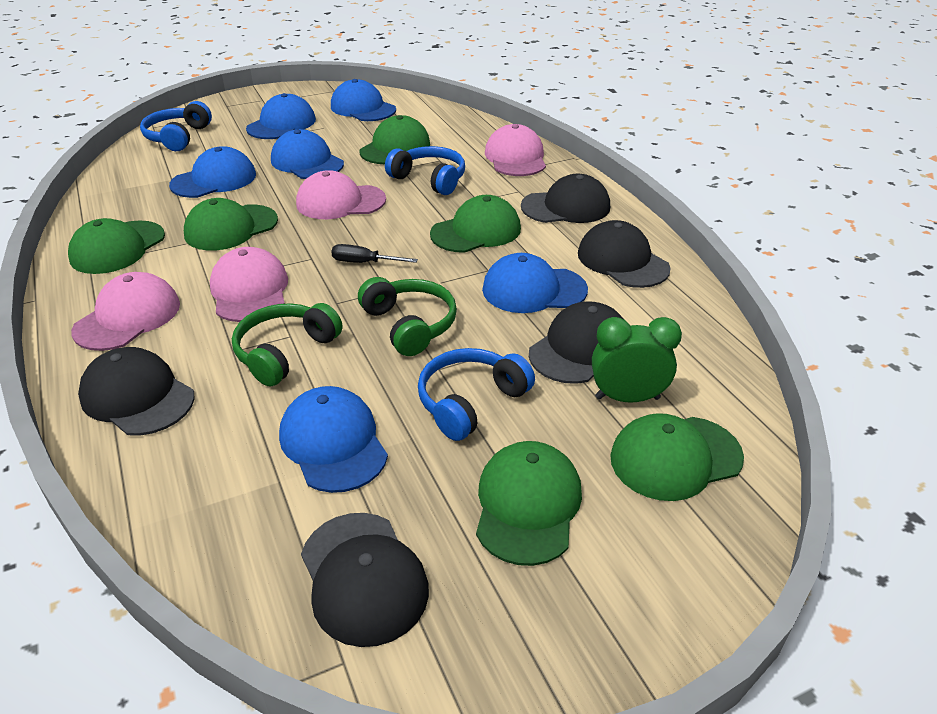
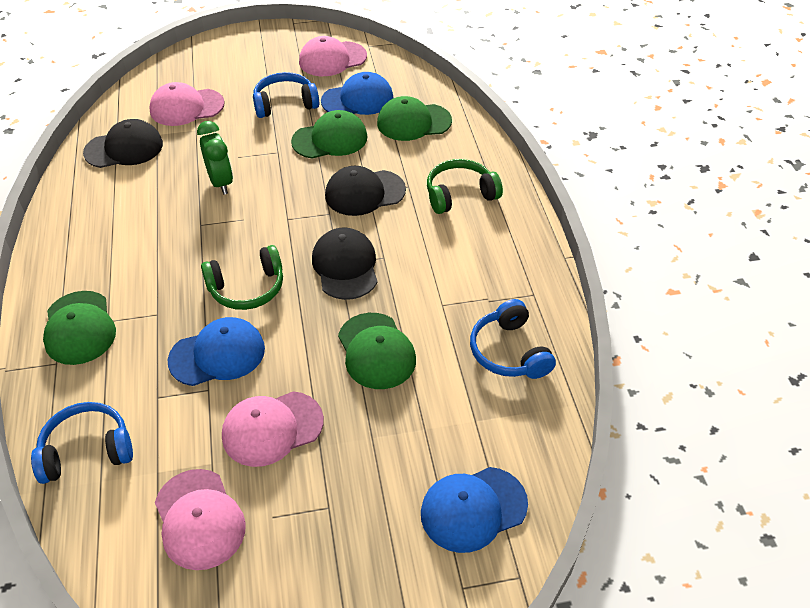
black cap: [78,347,195,436] [301,513,429,647] [521,174,610,223] [529,301,624,384] [578,220,671,288] = 5 -> [83,119,163,168] [312,227,378,300] [325,166,406,216] = 3
black screwdriver: [331,244,418,263] = 1 -> none = 0
blue cap: [169,146,256,198] [246,93,316,139] [271,129,344,179] [279,386,388,493] [331,79,396,121] [482,253,588,313] = 6 -> [168,317,265,386] [321,72,393,115] [421,467,528,553] = 3
green cap: [68,218,165,274] [184,198,278,250] [360,115,430,164] [430,195,521,253] [476,441,582,566] [610,413,744,501] = 6 -> [43,291,116,365] [291,110,368,159] [338,313,416,389] [377,96,452,141] = 4

